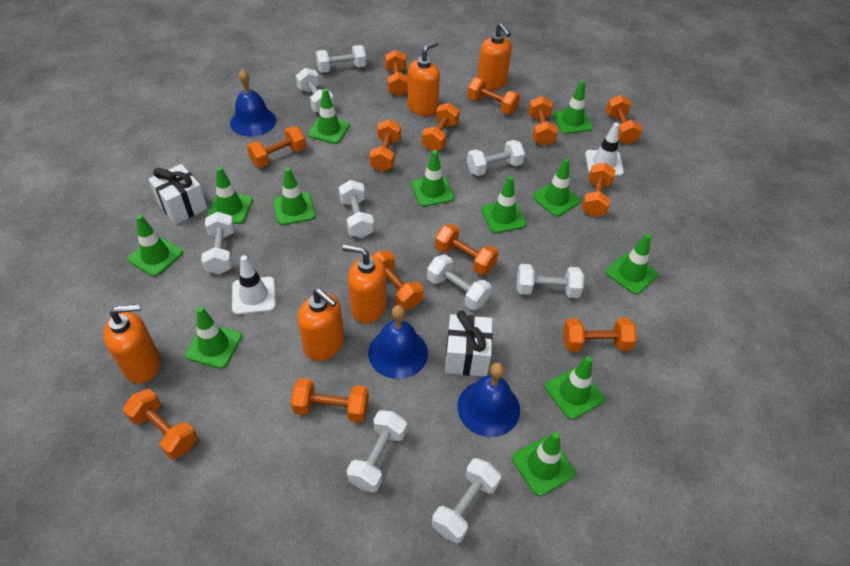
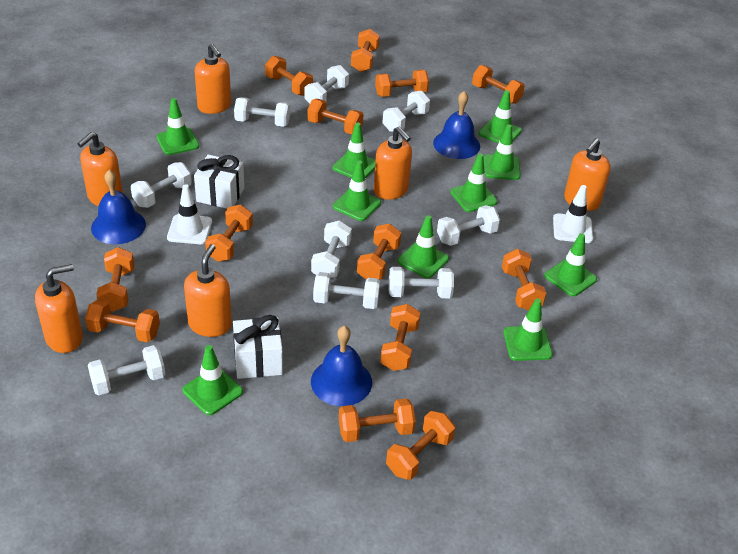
green traffic cone: [128,215,183,277] [185,306,242,369] [207,167,253,224] [273,167,316,225] [308,88,350,144] [411,150,454,207] [481,176,527,233] [512,432,576,496] [533,158,581,216] [545,356,605,420] [553,81,593,134] [606,234,658,294] = 12 -> [157,98,199,155] [182,345,243,415] [332,122,376,178] [333,161,381,221] [398,215,449,279] [450,153,497,212] [479,90,522,143] [483,124,521,180] [503,298,553,361] [544,233,597,296] = 10
orange soap dispenser: [103,304,161,384] [298,288,344,361] [342,245,386,324] [407,41,440,116] [477,23,512,90] = 5 -> [35,264,83,353] [77,132,123,206] [184,244,232,337] [195,44,231,114] [374,127,412,200] [564,138,610,211] = 6

